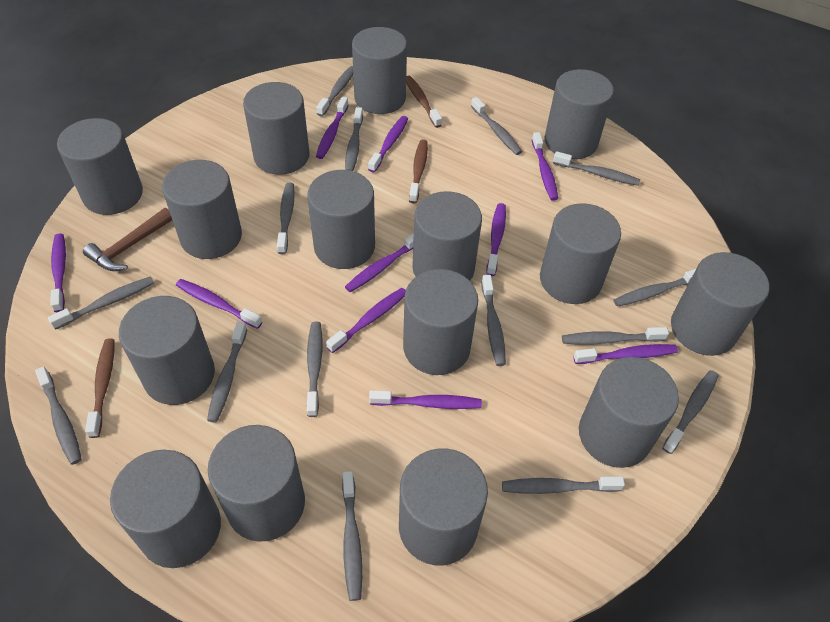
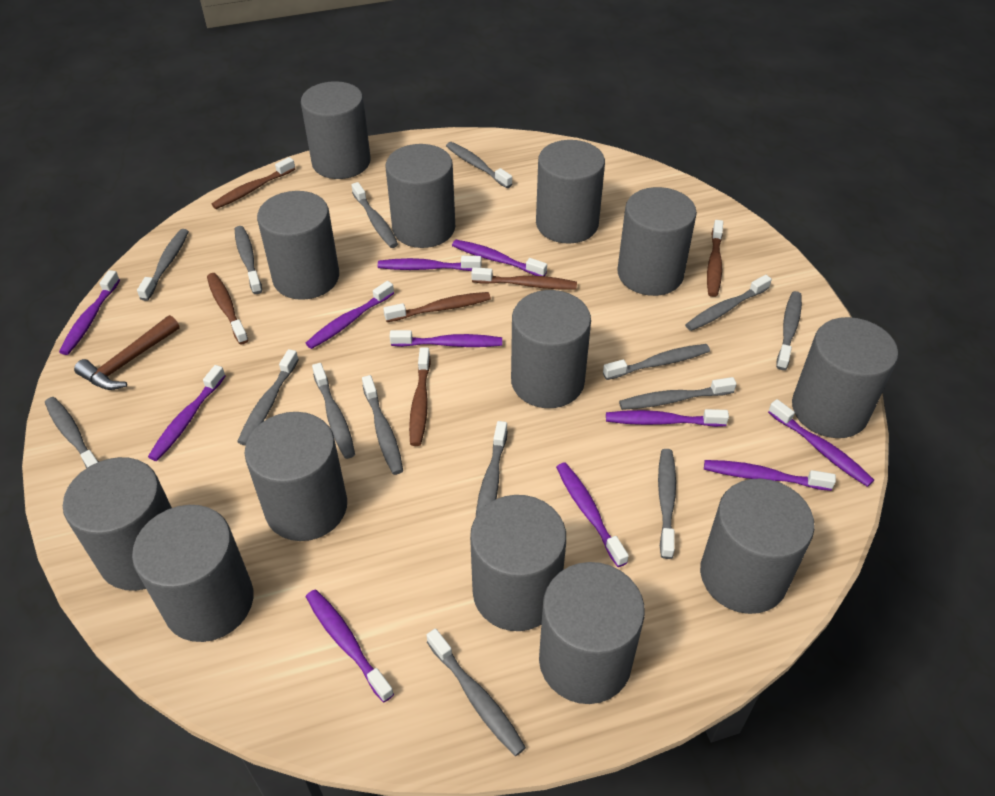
brown toothbrush: [85,339,115,438] [406,75,442,128] [409,139,428,203] = 3 -> [207,273,249,344] [212,157,295,209] [383,292,491,322] [409,347,431,446] [471,267,577,289] [707,220,723,297] = 6
grey cylinder: [57,118,143,215] [110,450,221,568] [119,296,215,405] [162,160,242,259] [208,425,305,542] [243,82,309,175] [307,170,375,269] [352,27,407,114] [399,448,488,565] [403,269,478,375] [412,191,482,281] [540,203,621,304] [545,69,614,159] [579,357,679,468] [671,252,769,356] = 15 -> [63,457,172,591] [132,505,253,642] [244,412,347,541] [257,191,339,300] [301,81,371,179] [386,144,455,248] [470,495,566,631] [511,290,591,408] [536,140,605,244] [539,562,645,704] [617,187,697,296] [700,478,815,614] [792,317,898,438] = 13
purple toothbrush: [51,233,66,312] [176,279,262,329] [316,97,349,159] [326,288,406,353] [345,233,414,292] [368,116,408,172] [369,390,482,409] [486,203,506,276] [532,132,558,201] [573,344,678,364] = 10 -> [59,270,120,355] [148,365,226,461] [306,281,394,349] [306,590,394,702] [378,256,481,271] [390,330,502,347] [452,240,547,276] [556,462,629,567] [606,409,729,427] [704,460,836,491] [768,399,874,487] = 11

